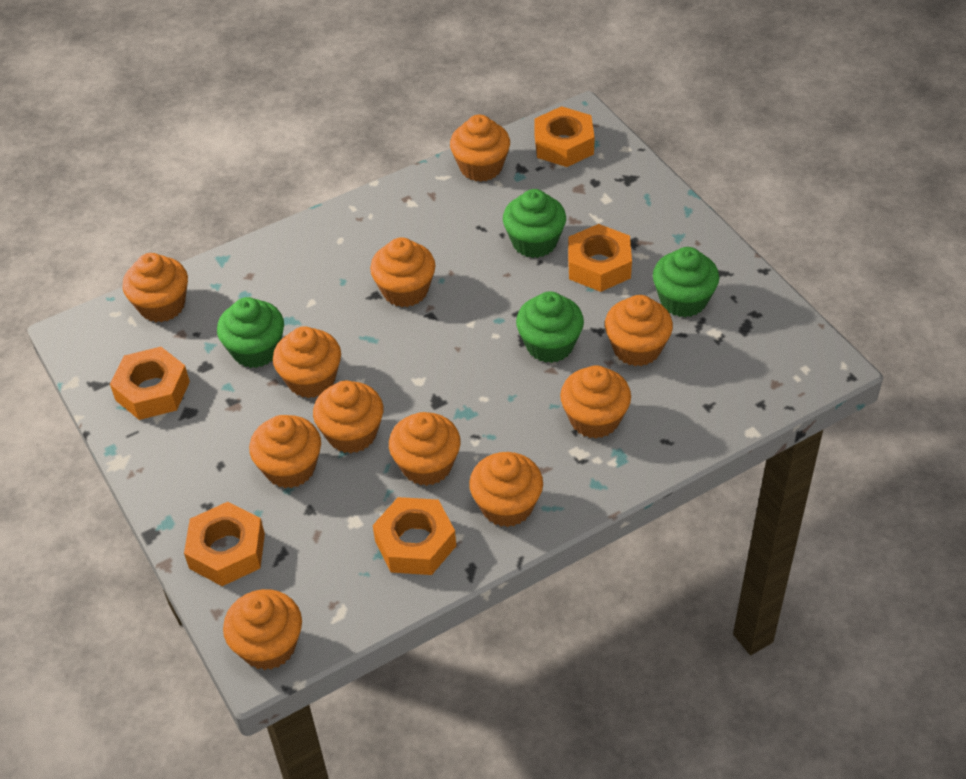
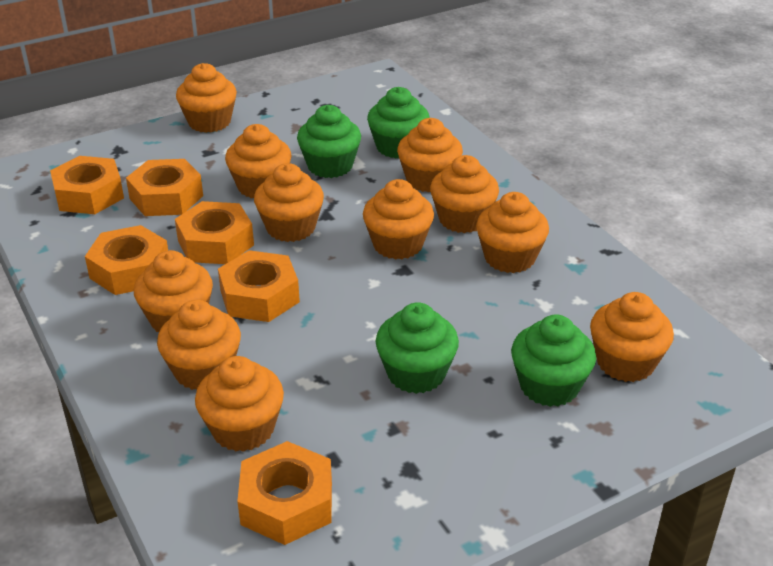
orange nut: [110,347,190,420] [184,502,265,586] [373,497,456,575] [534,106,595,167] [568,224,632,292] = 5 -> [50,156,124,214] [85,225,168,295] [126,159,203,216] [175,201,254,264] [218,250,300,322] [237,441,332,545] = 6

